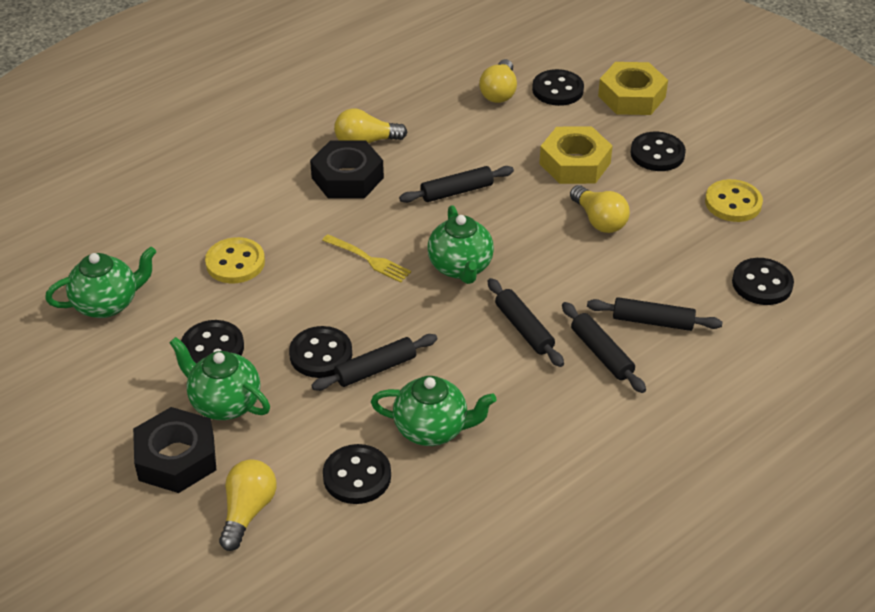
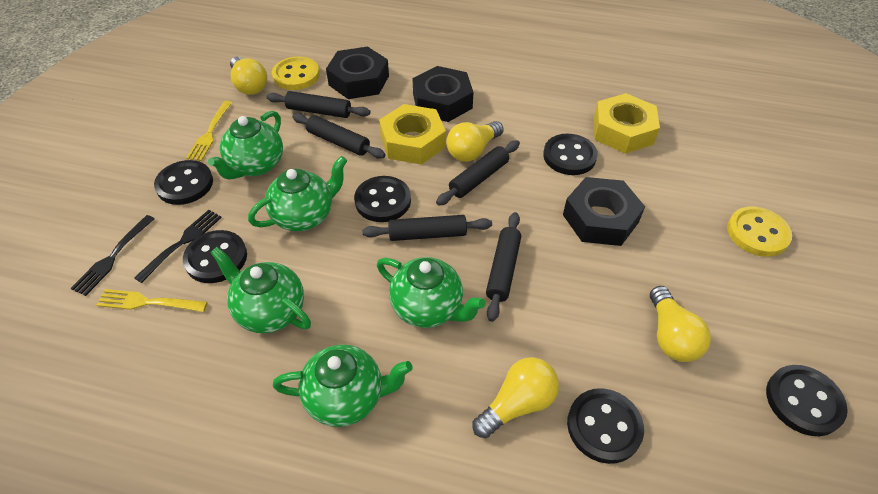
black fork: none = 0 -> [70,215,155,296] [134,210,222,283] = 2
black nut: [133,407,216,493] [310,140,384,199] = 2 -> [326,47,389,99] [412,66,474,122] [563,177,645,246] = 3
green teapot: [45,247,156,318] [169,337,270,420] [371,376,497,446] [427,205,494,284] = 4 -> [208,111,283,180] [210,247,311,333] [248,156,347,231] [273,345,413,427] [377,257,486,328] = 5
yellow fork: [322,234,411,283] = 1 -> [96,289,208,312] [186,101,232,161] = 2

